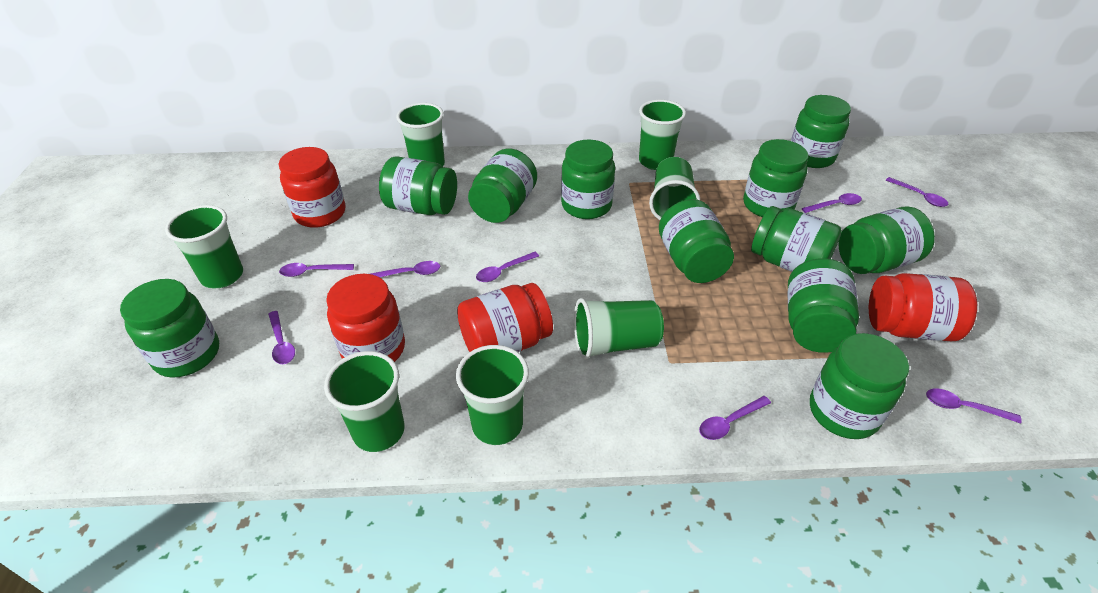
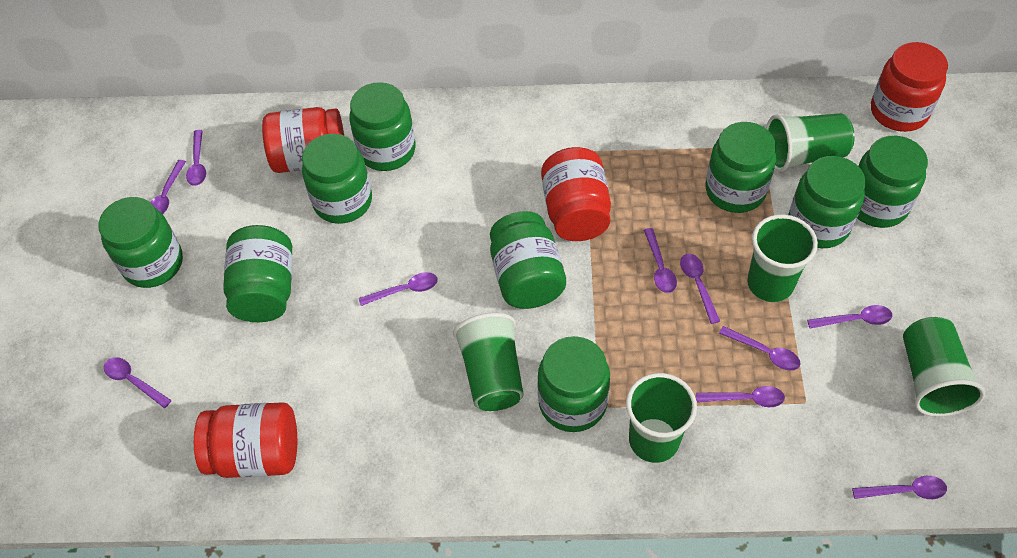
green cup: [165,205,243,289] [324,351,405,452] [396,103,445,166] [456,345,529,445] [574,298,664,360] [639,100,686,170] [649,157,700,220] = 7 -> [453,313,524,411] [626,373,697,463] [747,214,818,302] [766,113,855,172] [903,317,985,417] = 5
green jar: [120,279,219,378] [379,156,457,215] [468,149,537,223] [561,140,615,219] [659,199,734,283] [743,139,809,217] [751,206,842,272] [788,258,859,353] [791,95,851,168] [810,333,909,439] [838,207,935,274] = 11 -> [98,197,183,288] [223,225,292,322] [302,134,372,224] [350,82,416,171] [490,211,566,309] [537,336,610,432] [706,122,776,213] [788,156,866,248] [857,136,928,228] = 9
purple spoon: [268,311,295,364] [279,263,354,277] [371,261,440,277] [476,252,539,282] [699,396,771,440] [802,193,862,213] [886,177,948,207] [926,388,1022,423] = 8 -> [104,357,172,408] [151,160,186,214] [186,130,206,186] [359,272,438,306] [644,228,677,293] [680,254,720,324] [696,386,785,407] [719,326,801,371] [807,305,892,328] [852,476,947,499] = 10

